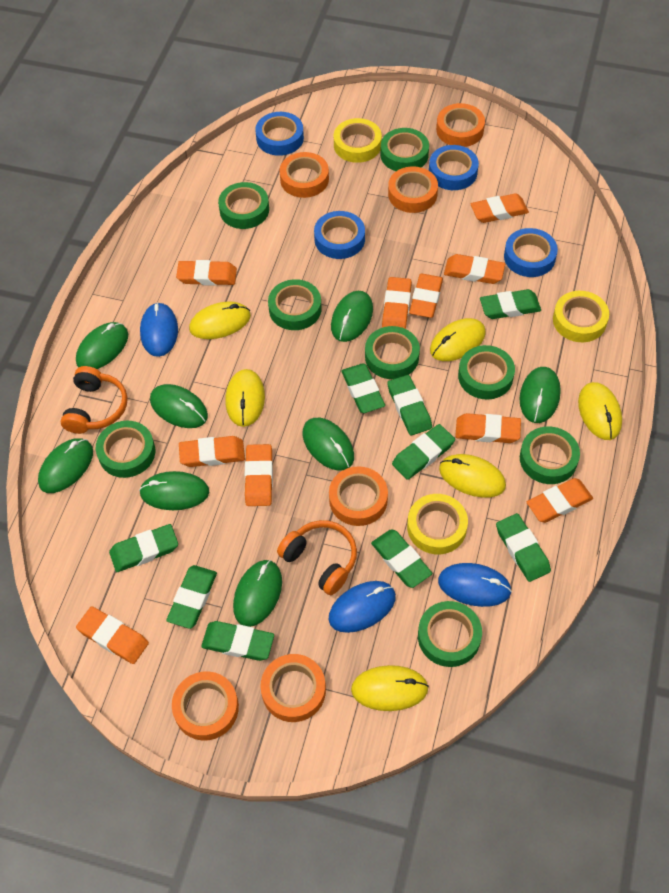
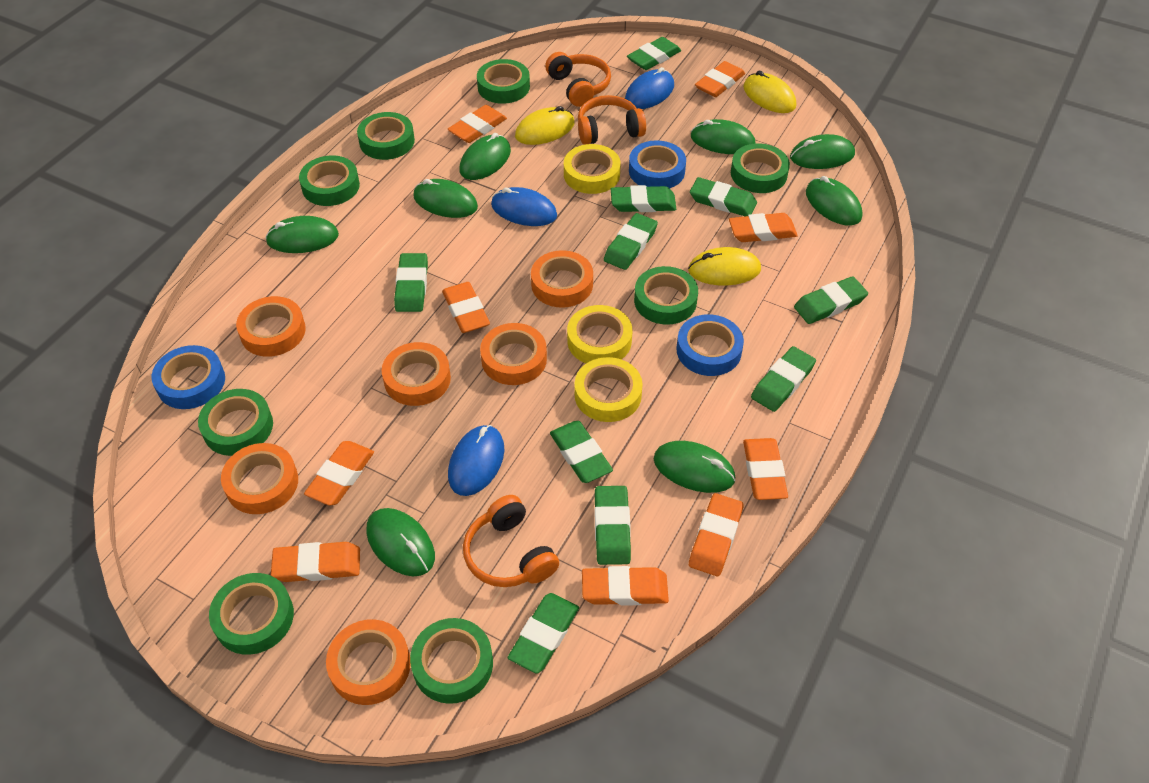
blue tape: [255,112,304,156] [314,211,365,259] [429,145,479,190] [504,228,558,277] = 4 -> [152,345,225,409] [629,140,686,189] [676,314,744,376] = 3
green eraser: [109,524,178,572] [166,565,217,629] [201,621,274,661] [341,364,385,413] [371,529,432,588] [387,375,432,435] [392,424,455,480] [480,289,541,319] [496,513,551,582] = 9 -> [394,253,428,312] [508,593,579,674] [550,421,613,483] [595,486,631,565] [604,213,658,270] [611,185,676,212] [627,37,681,70] [690,177,757,216] [751,346,816,412] [794,276,868,324] = 10
orange eraser: [76,606,149,664] [176,260,237,286] [179,436,245,467] [245,444,273,506] [382,277,412,329] [409,274,443,318] [444,254,505,284] [455,413,521,443] [470,193,529,223] [527,478,593,523] = 10 -> [271,542,360,582] [304,441,374,506] [442,282,490,333] [448,105,507,143] [582,566,669,606] [689,493,744,576] [695,61,745,97] [729,213,798,242] [743,438,788,500] = 9
orange headphones: [61,366,128,434] [277,520,357,595] = 2 -> [463,495,559,587] [545,52,611,107] [578,95,646,145] = 3
yellow mouse: [189,301,251,339] [225,369,265,427] [351,665,429,711] [430,318,486,361] [439,454,506,498] [578,382,622,440] = 6 -> [515,106,575,145] [688,247,761,285] [743,71,796,113] = 3

